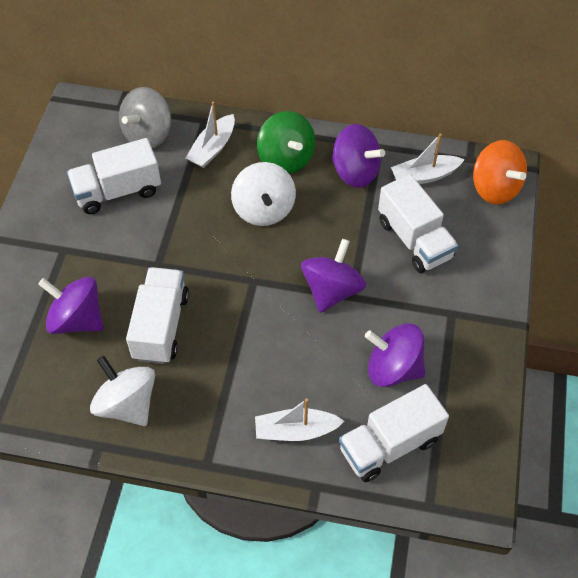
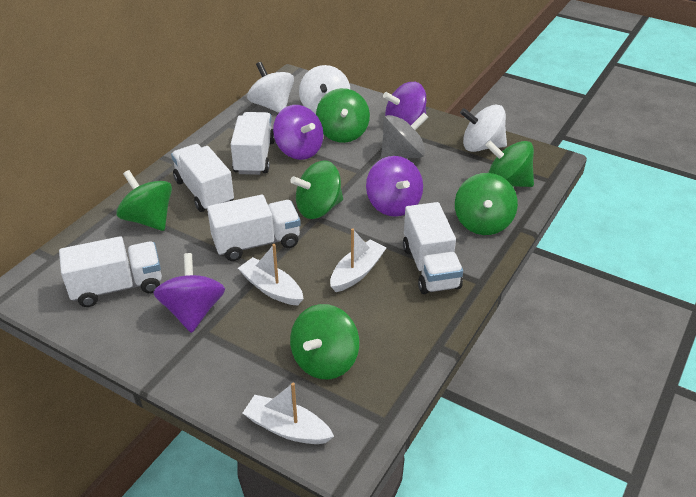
green spinning top: [257,111,315,174] = 1 -> [116,170,172,231] [290,304,359,380] [291,161,343,219] [316,88,370,143] [455,173,518,235] [485,141,534,187] = 6
orange spinning top: [473,140,527,205] = 1 -> none = 0
white spinning top: [90,355,155,426] [231,162,296,226] = 2 -> [247,62,294,113] [299,65,350,114] [460,105,507,152] = 3
white truck: [67,138,161,214] [126,267,189,364] [339,384,449,482] [378,174,458,273] = 4 -> [59,236,162,307] [171,144,234,212] [207,194,301,261] [231,112,275,175] [403,202,463,294] = 5

